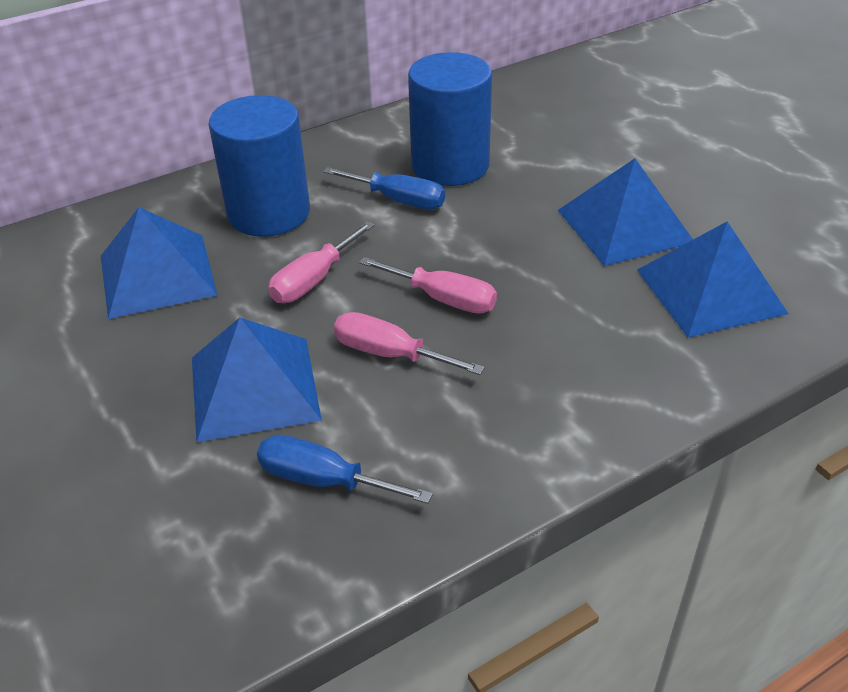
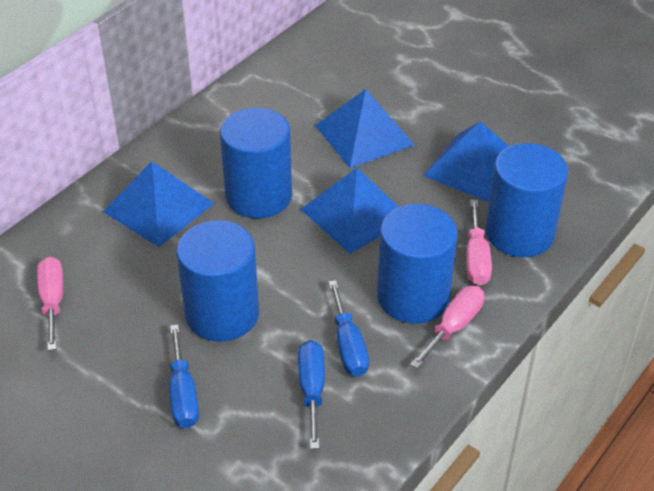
blue cylinder: [209,95,310,237] [408,52,492,186] = 2 -> [177,220,259,342] [220,107,292,218] [377,204,458,324] [485,143,568,257] = 4
blue screwdriver: [257,435,433,504] [323,167,445,209] = 2 -> [169,324,199,428] [298,340,325,449] [329,280,369,377] = 3

